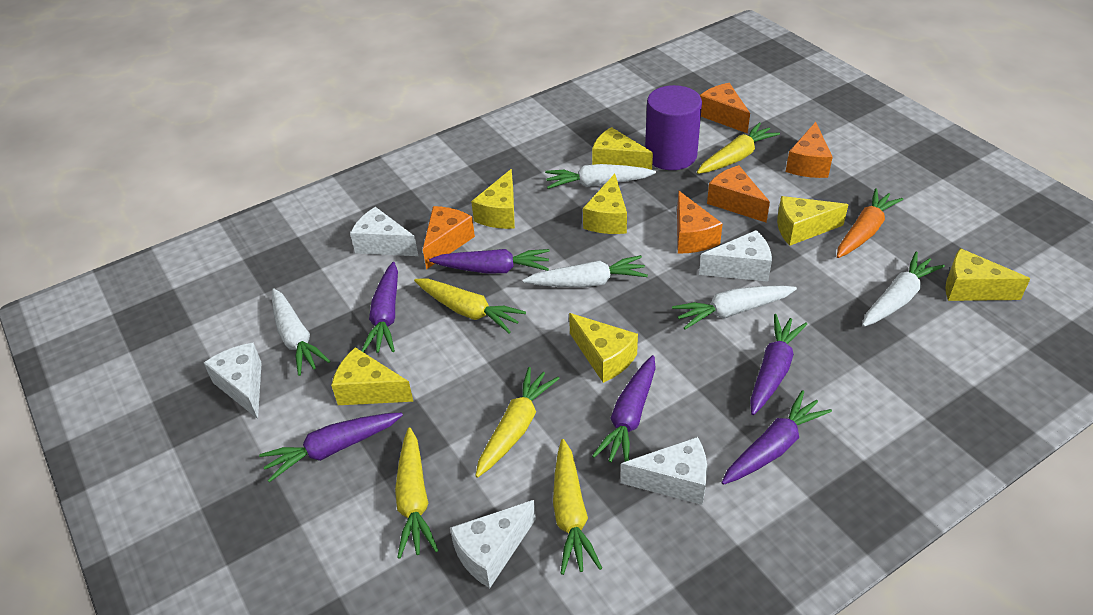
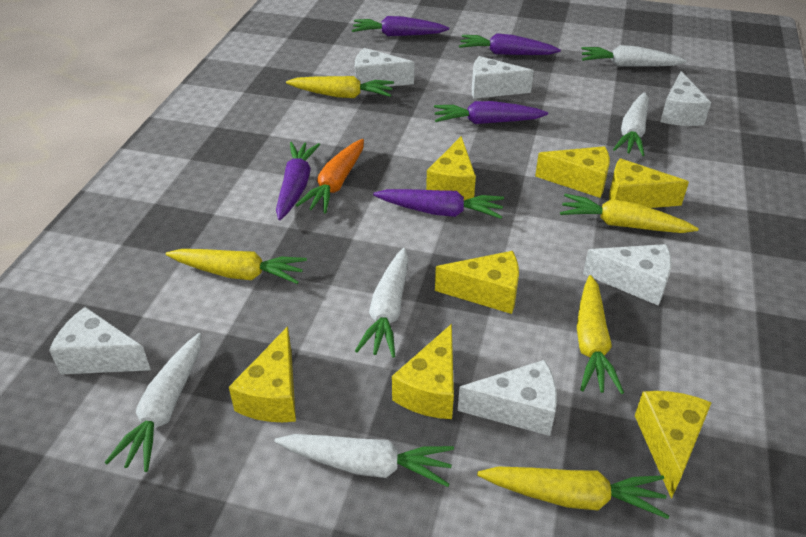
orange cheese: [423,206,475,270] [677,191,723,253] [700,83,750,134] [707,165,770,222] [786,122,833,178] = 5 -> none = 0
purple carrot: [259,413,403,482] [362,262,398,353] [429,249,550,274] [592,355,656,462] [721,390,832,485] [750,314,807,415] = 6 -> [276,142,320,220] [352,16,449,36] [373,189,504,219] [434,101,548,124] [459,33,561,55] = 5
purple cylinder: [645,85,702,170] = 1 -> none = 0
white cheese: [204,342,262,419] [350,207,418,256] [450,500,536,588] [621,437,707,505] [699,230,772,282] = 5 -> [49,307,151,375] [355,48,414,87] [458,360,557,436] [472,56,534,99] [583,244,671,306] [660,71,711,126] = 6

